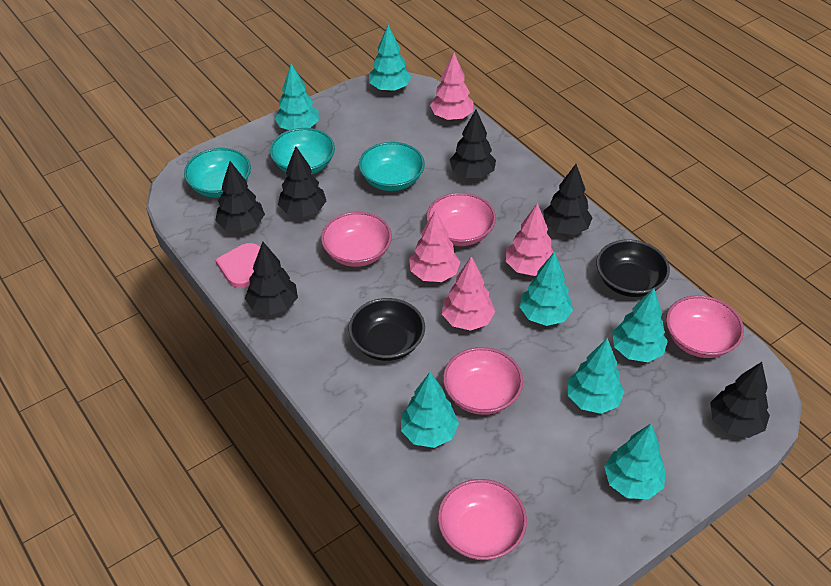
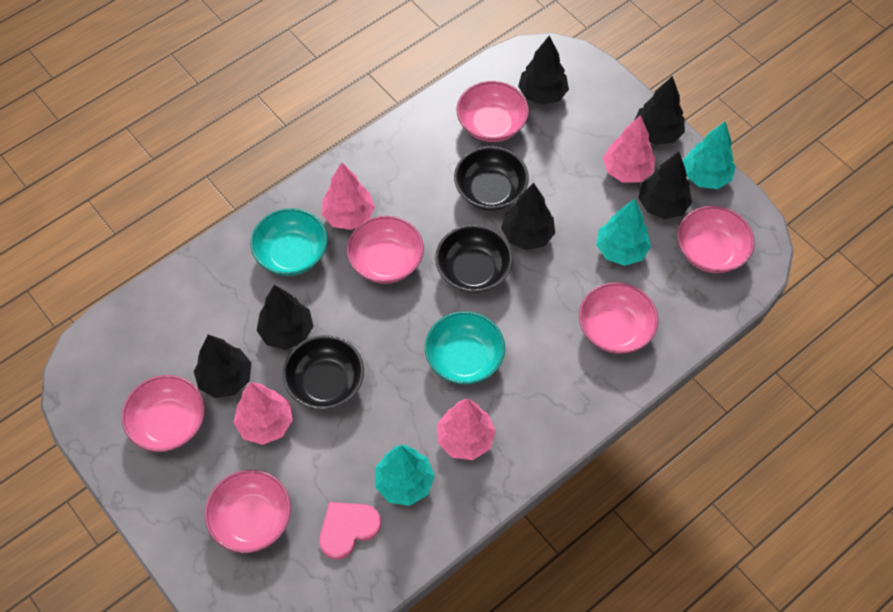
black bowl: [349,298,425,361] [596,239,670,297] = 2 -> [283,335,364,410] [435,225,513,293] [454,146,529,211] = 3
pink bowl: [321,212,392,267] [426,193,496,246] [438,479,527,560] [443,347,523,415] [666,295,744,358] = 5 -> [121,375,205,452] [204,470,291,553] [347,216,424,284] [457,81,529,142] [579,282,659,354] [677,206,755,273] = 6
turquoise bowl: [184,148,251,198] [270,128,335,174] [359,142,425,191] = 3 -> [251,208,327,276] [425,311,505,384] = 2
turquoise tree: [275,64,319,130] [369,25,411,92] [401,372,459,448] [520,252,573,326] [568,338,625,414] [604,424,666,499] [612,288,668,362] = 7 -> [375,445,435,506] [596,199,651,266] [683,121,736,189] = 3

